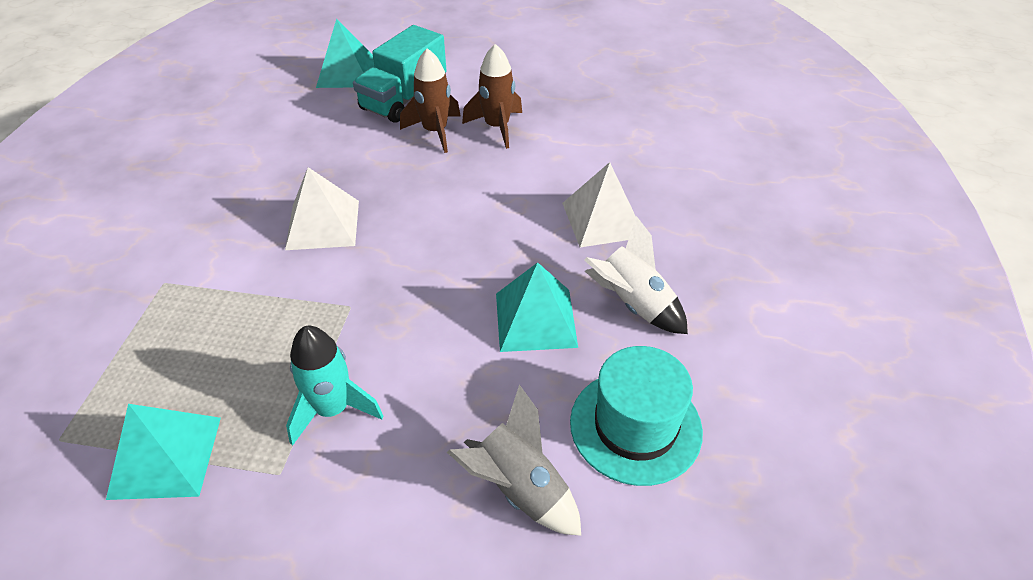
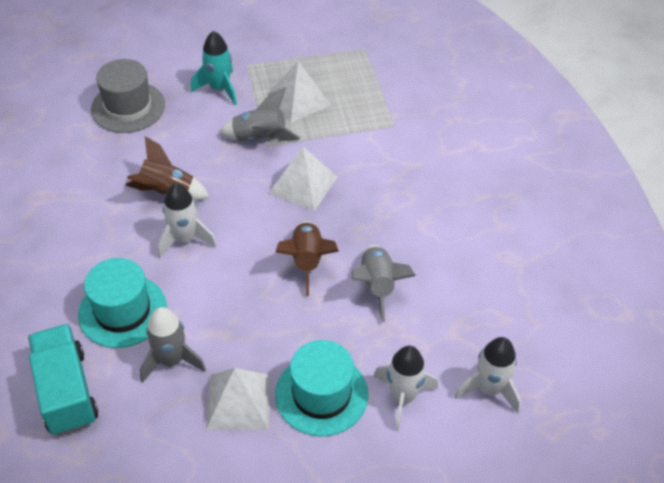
grey hat: none = 0 -> [91,59,165,133] = 1
grey rocket: [447,385,581,536] = 1 -> [140,307,206,383] [219,87,301,141] [352,245,416,322] = 3
turquoise hat: [570,346,703,486] = 1 -> [78,258,167,348] [275,340,368,436] = 2
turquoise pyramid: [106,404,221,500] [316,19,375,88] [496,262,578,352] = 3 -> none = 0
white pyramid: [285,167,359,250] [562,162,636,247] = 2 -> [206,368,271,430] [267,61,331,123] [269,147,337,211] = 3
white rocket: [584,216,688,334] = 1 -> [158,183,217,258] [373,346,438,431] [454,337,521,413] = 3

